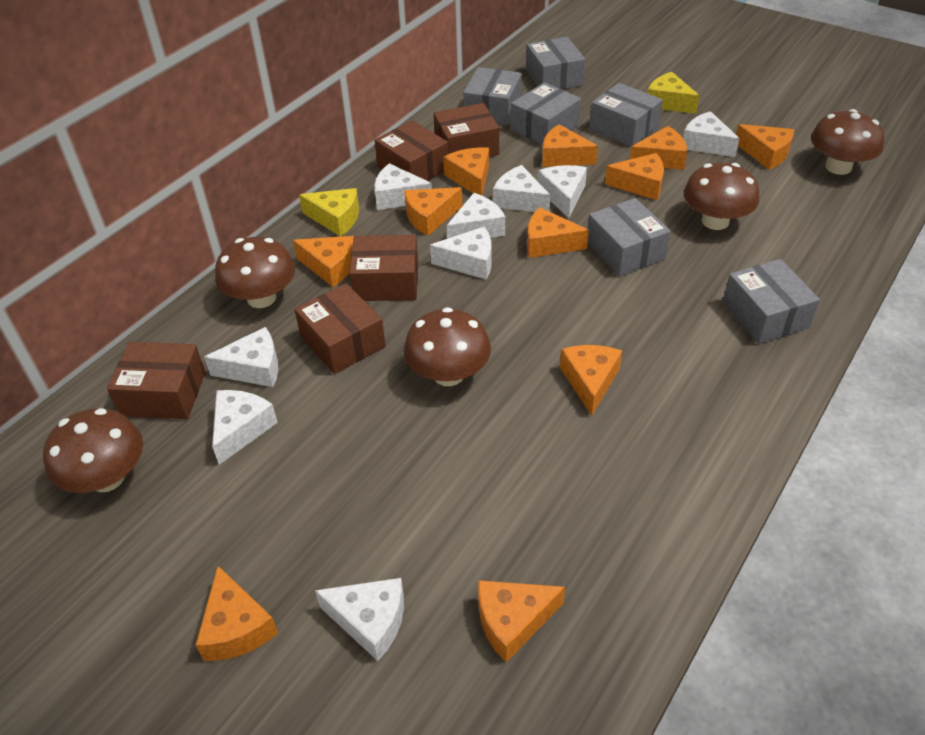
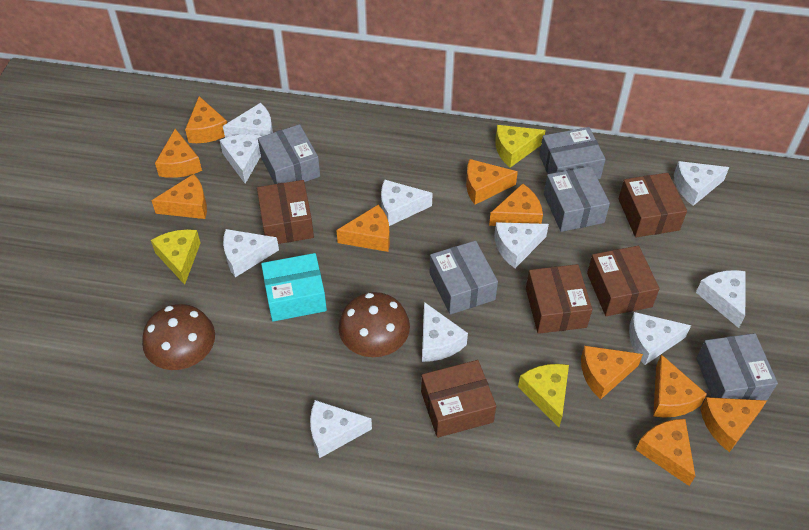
brown mushroom: [43,408,143,493] [215,237,295,308] [404,307,491,386] [684,163,759,230] [811,109,884,175] = 5 -> [142,304,215,370] [338,292,410,357] = 2
grey box: [463,67,522,125] [511,82,581,145] [526,37,586,89] [588,198,671,276] [590,83,663,146] [723,259,820,344] = 6 -> [258,124,320,184] [429,241,498,315] [540,127,606,179] [544,166,610,232] [696,333,778,400] = 5
orange cheese: [196,566,278,661] [293,236,354,287] [404,187,462,236] [443,147,489,195] [478,580,565,662] [527,207,589,258] [542,124,598,167] [560,345,622,416] [605,153,664,200] [630,126,687,170] [736,124,794,170] = 11 -> [151,174,207,219] [155,129,202,178] [185,96,227,143] [336,205,390,252] [466,159,518,205] [489,183,543,226] [581,346,643,400] [636,419,695,486] [653,354,707,418] [700,397,767,452] = 10
turquoise box: none = 0 -> [261,253,327,322] = 1
white cheese: [204,327,278,387] [212,390,278,465] [315,578,404,661] [374,163,432,210] [430,227,492,280] [447,193,505,239] [493,165,550,212] [538,165,587,218] [683,111,740,157] = 9 -> [220,134,262,184] [223,103,273,138] [223,229,279,277] [310,400,372,458] [381,179,433,226] [422,302,468,362] [494,222,549,268] [629,312,691,365] [674,161,729,206] [696,270,746,328] = 10
yellow cheese: [299,188,359,237] [647,72,700,114] = 2 -> [151,229,200,285] [495,125,546,168] [518,364,569,427] = 3

